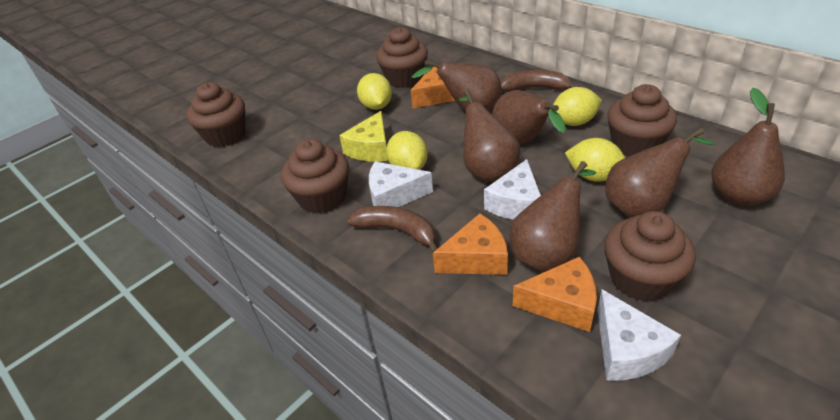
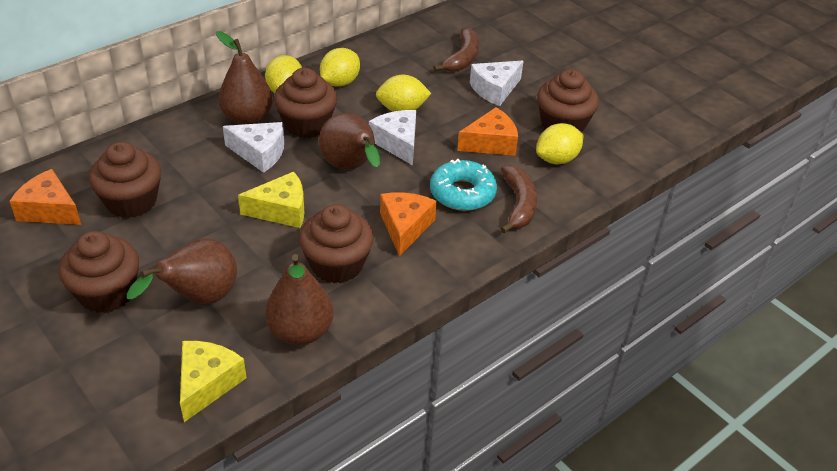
brown pear: [412,60,502,112] [459,89,520,182] [492,90,566,144] [509,161,596,272] [605,128,715,218] [711,88,785,206] = 6 -> [127,238,237,304] [216,31,273,125] [265,254,334,345] [319,113,380,170] = 4
turquoise donut: none = 0 -> [430,159,497,211] = 1
yellow cheese: [339,111,388,162] = 1 -> [180,341,246,422] [238,172,304,228] = 2

